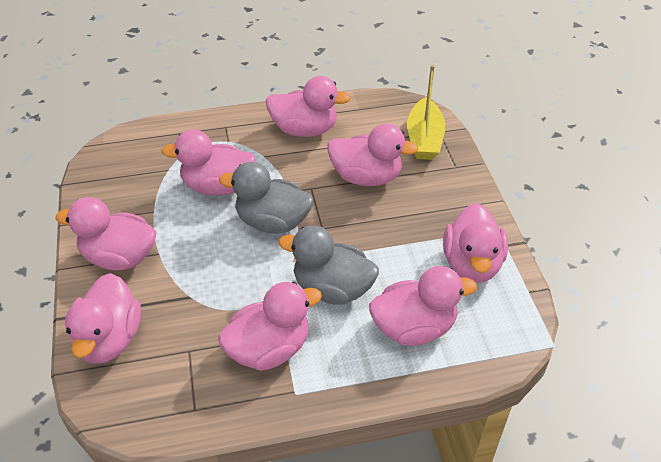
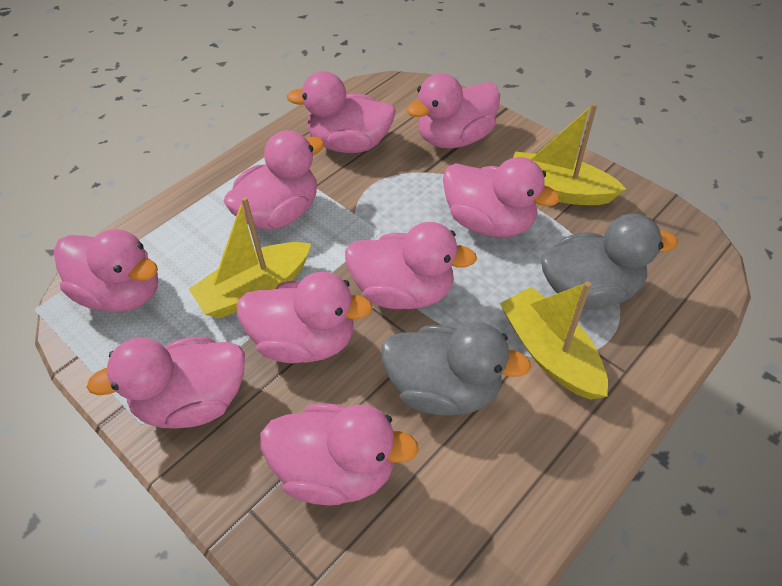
pink duck: [56,197,156,271] [65,273,141,364] [161,130,256,196] [218,282,322,371] [266,76,351,137] [327,123,418,186] [369,266,477,346] [443,203,508,283] = 8 -> [54,229,158,312] [87,337,245,428] [224,130,324,230] [237,272,373,363] [260,403,419,506] [287,71,396,153] [345,222,477,309] [407,73,500,149] [443,157,560,237] = 9
yellow boat: [407,65,445,160] = 1 -> [189,197,311,318] [500,281,608,400] [513,103,626,205] = 3

